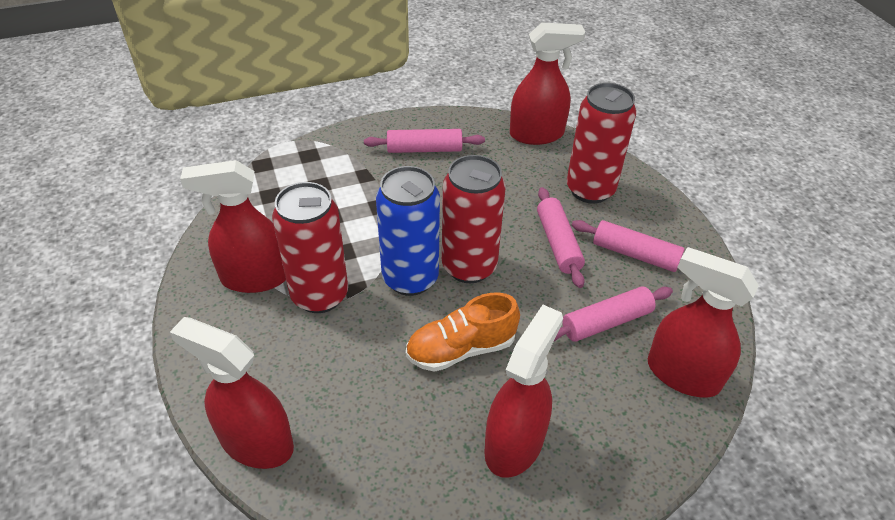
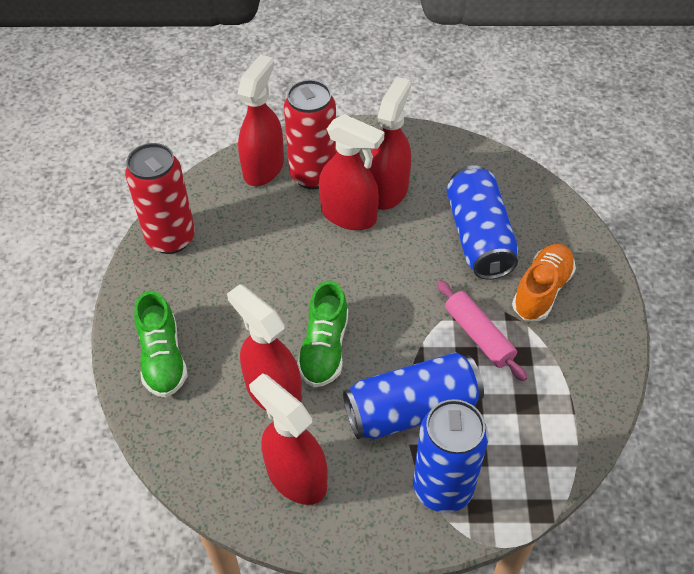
blue can: [376,166,440,296] = 1 -> [343,352,484,439] [413,399,488,513] [447,165,518,280] = 3
green shoe: none = 0 -> [134,291,188,397] [297,281,348,387] = 2
pink rolling pin: [364,129,485,153] [537,187,585,288] [554,286,673,342] [571,220,684,272] = 4 -> [437,280,527,381] = 1
red can: [272,182,348,313] [442,155,506,283] [567,83,636,204] = 3 -> [125,143,195,254] [284,80,337,189] = 2

